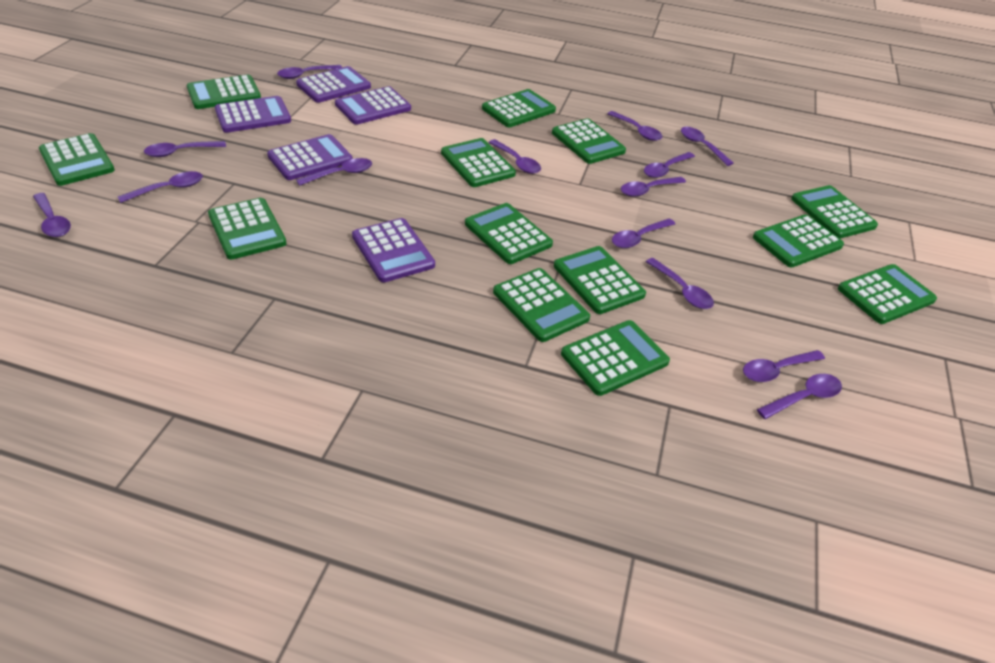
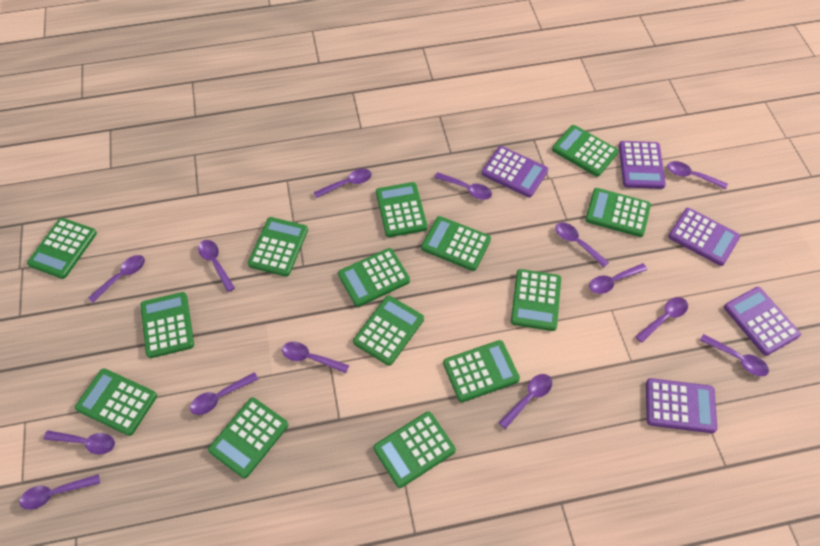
green calculator: [39,133,115,186] [187,74,261,109] [208,198,287,260] [441,138,516,187] [465,203,553,264] [482,89,556,127] [493,268,590,342] [552,118,626,164] [554,246,646,314] [561,320,670,396] [753,214,844,268] [791,185,878,238] [838,264,937,324] = 13 -> [27,218,97,279] [75,368,157,436] [141,292,194,358] [208,398,288,478] [248,217,308,276] [338,248,410,307] [353,296,424,366] [373,412,456,488] [376,182,427,237] [421,216,491,271] [443,340,520,402] [511,269,561,331] [552,125,619,177] [585,188,651,237] = 14

